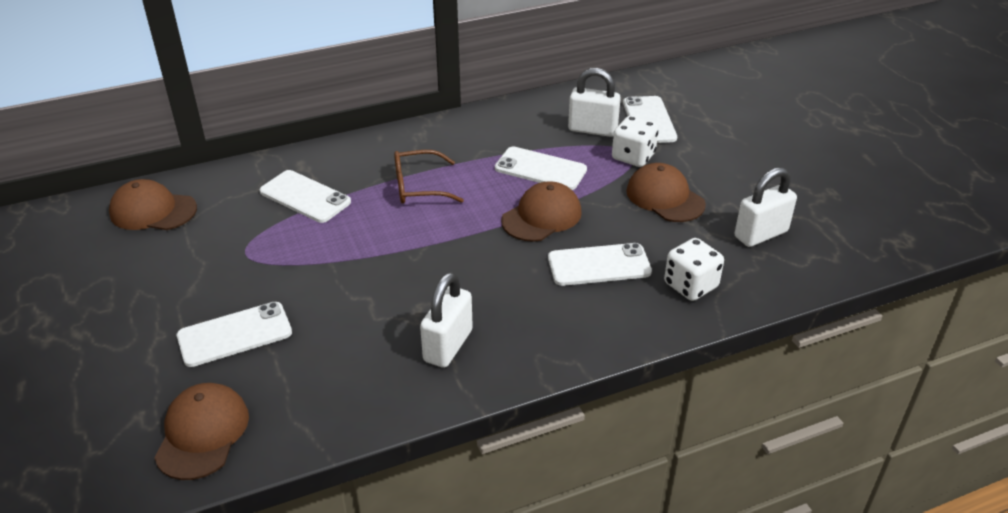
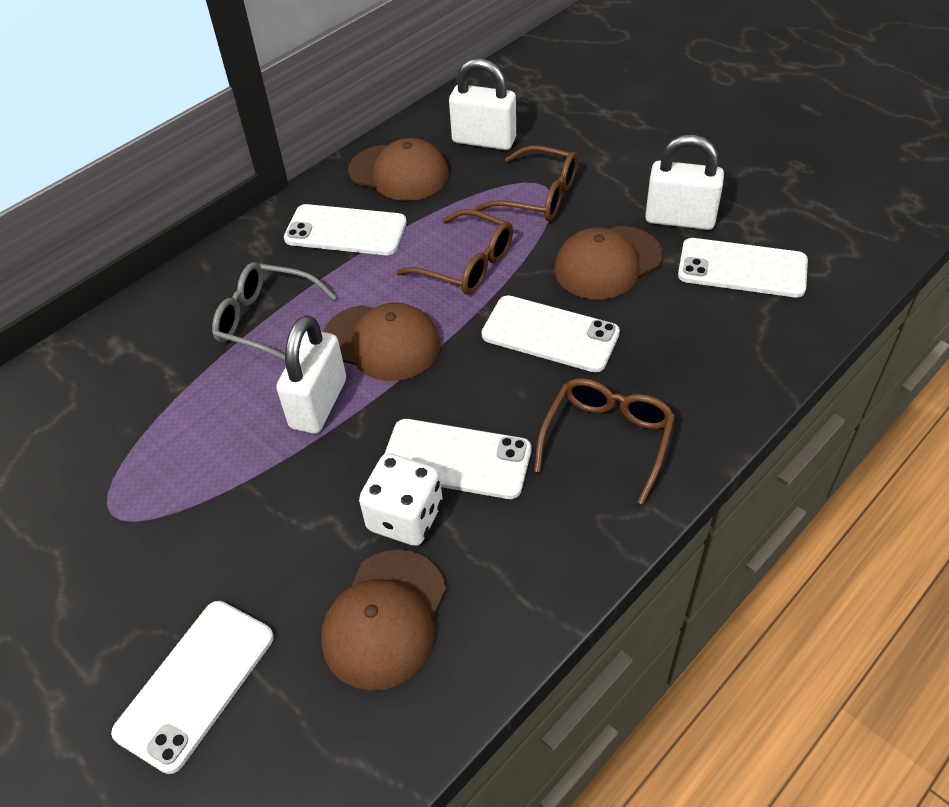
brown glasses: [394,150,464,204] = 1 -> [396,209,513,295] [475,145,578,221] [534,378,675,505] = 3
grey glasses: none = 0 -> [212,262,337,361] = 1
white dice: [612,116,659,167] [664,238,724,301] = 2 -> [359,453,443,546] = 1

